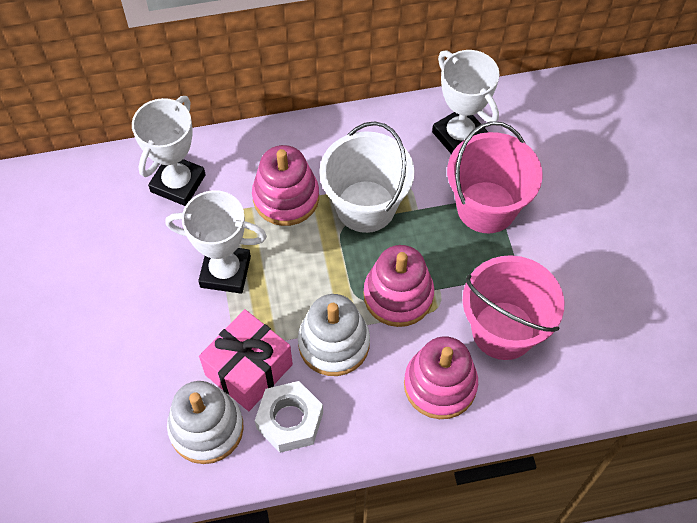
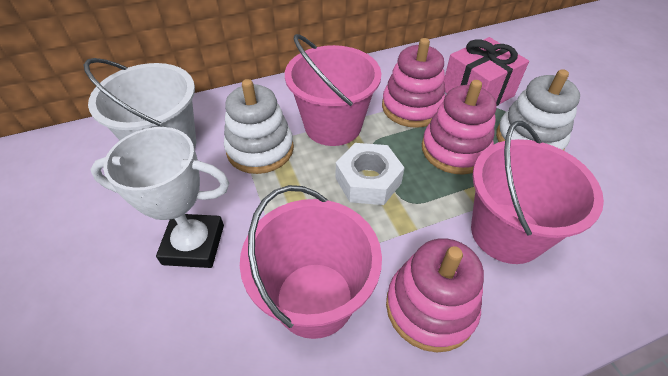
pink bucket: [447,121,543,233] [463,255,564,360] = 2 -> [240,185,382,339] [285,34,381,146] [471,121,604,264] = 3
white trophy: [132,96,206,206] [165,190,267,294] [432,50,499,154] = 3 -> [90,127,229,268] = 1

